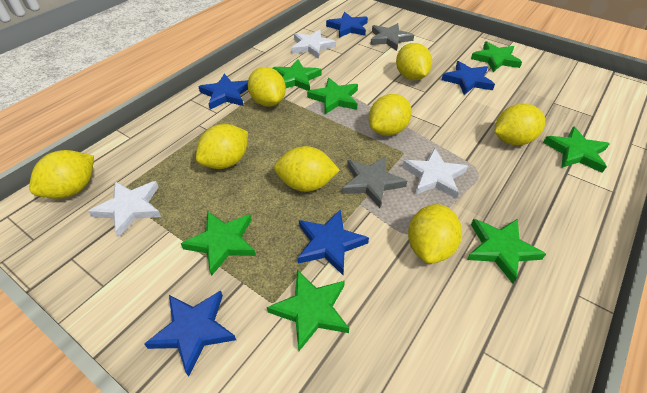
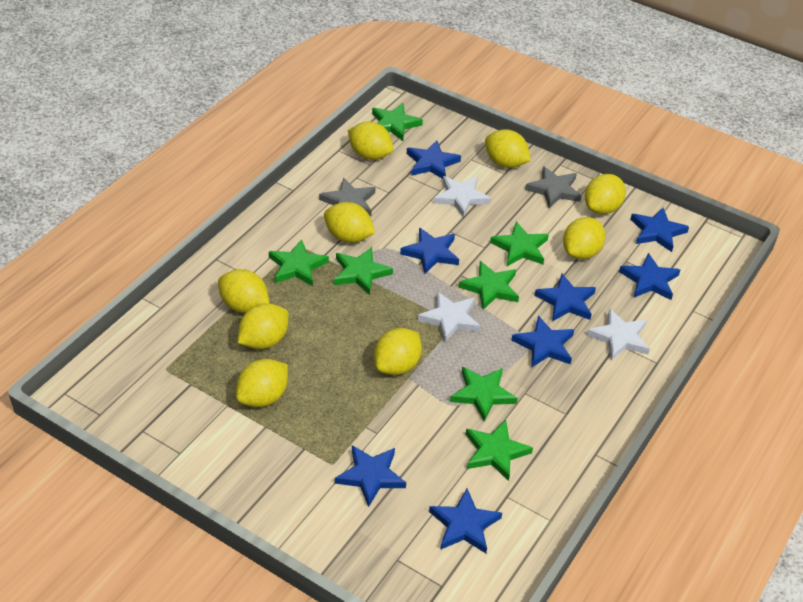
blue star: [144,290,236,377] [198,74,248,109] [298,209,369,275] [326,12,368,38] [442,61,495,95] = 5 -> [335,445,406,507] [400,228,459,274] [407,140,461,179] [429,489,502,553] [511,316,574,367] [535,274,596,321] [619,253,680,300] [630,207,689,252] = 8
yellow lemon: [29,150,94,199] [196,124,248,169] [248,67,286,107] [274,146,340,192] [369,94,412,136] [396,43,432,80] [408,204,462,264] [494,104,545,145] = 8 -> [218,269,269,313] [236,359,288,407] [238,303,288,349] [324,202,375,243] [348,121,393,160] [374,328,422,375] [485,129,531,168] [563,217,605,259] [585,174,626,214] = 9

